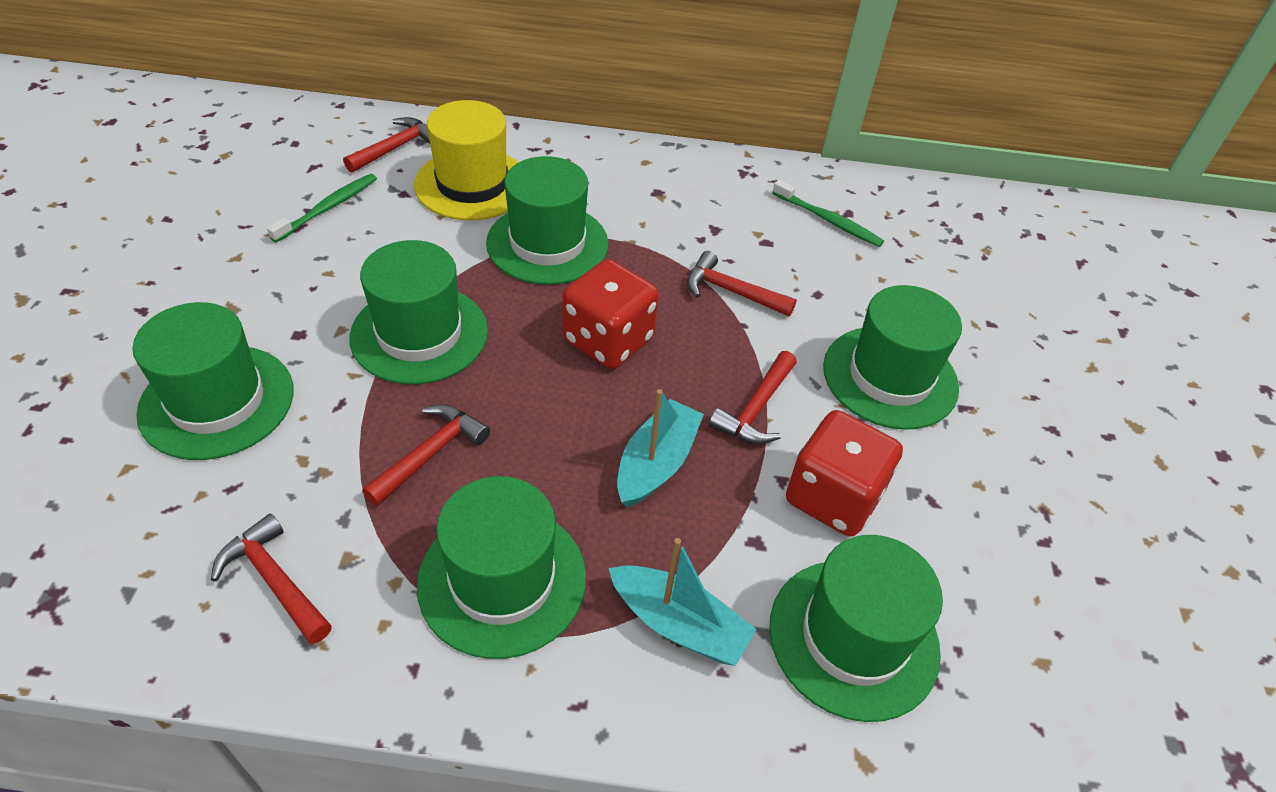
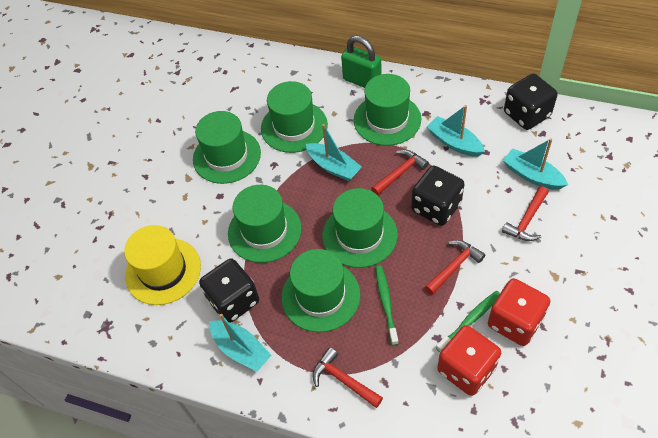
black dice: none = 0 -> [199,259,259,323] [411,165,465,226] [504,73,558,130] = 3
green padlock: none = 0 -> [341,36,382,88] = 1
red hammer: [211,513,332,644] [343,117,430,173] [362,404,490,506] [687,251,797,316] [709,351,797,444] = 5 -> [312,347,383,408] [371,150,429,195] [425,240,485,295] [502,186,549,241] = 4
turquoise boat: [609,538,756,666] [617,389,704,507] = 2 -> [209,314,271,372] [306,124,362,181] [427,105,485,157] [503,138,568,190] = 4

